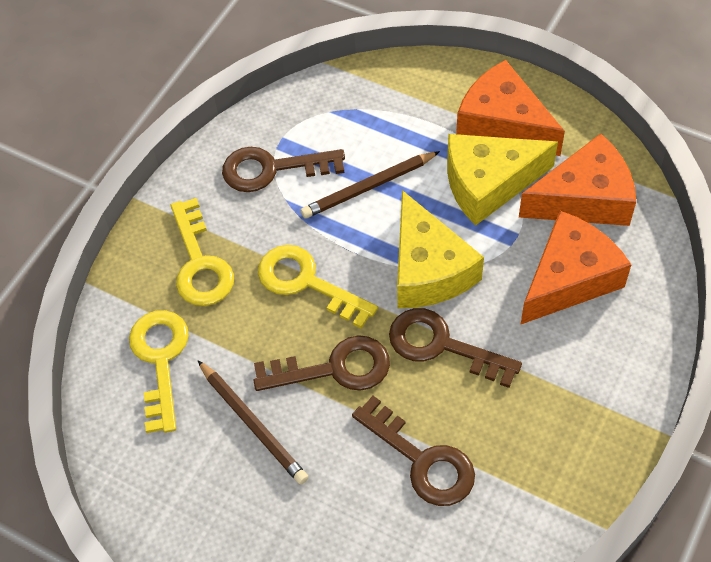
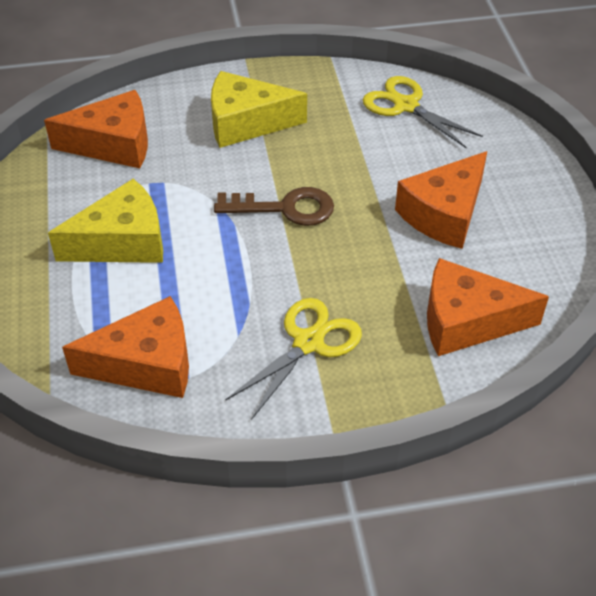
brown key: [222,147,345,192] [253,335,390,391] [352,396,475,506] [389,308,522,388] = 4 -> [214,187,334,226] = 1
brown pencil: [198,360,308,485] [301,151,440,218] = 2 -> none = 0
orange cheese: [456,60,565,156] [519,133,636,226] [521,211,631,324] = 3 -> [44,90,148,168] [62,296,189,398] [395,151,487,249] [427,258,549,356] = 4
yellow key: [129,310,189,433] [171,198,234,306] [258,245,378,329] = 3 -> none = 0
yellow scissors: none = 0 -> [225,298,362,420] [363,76,483,148] = 2

